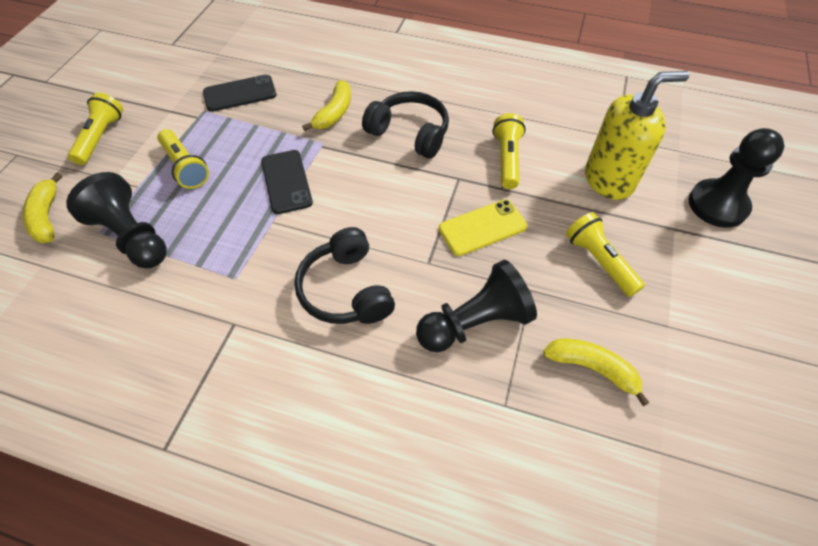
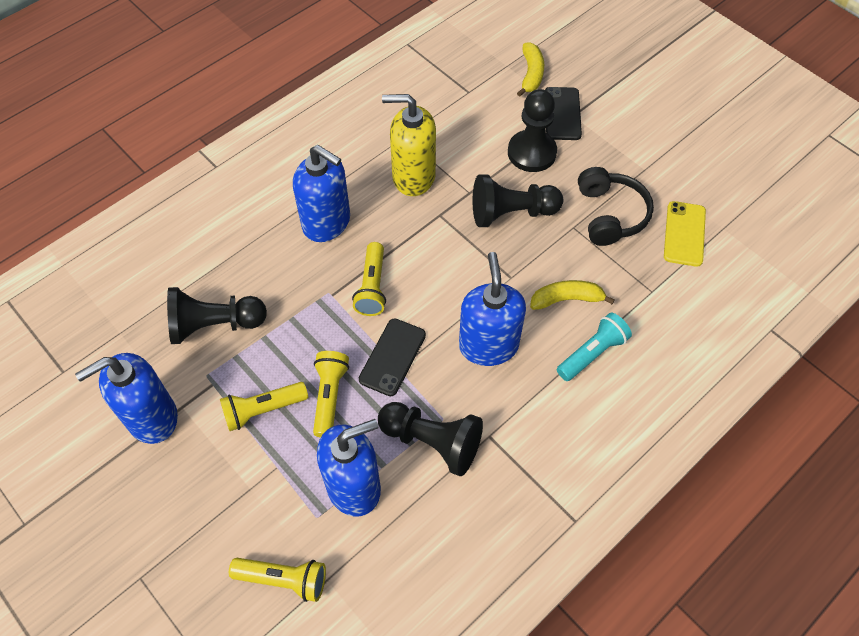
black headphones: [294,227,395,324] [362,91,449,159] = 2 -> [578,167,654,246] = 1
black pawn: [66,172,167,268] [416,260,537,352] [689,128,784,228] = 3 -> [167,287,267,344] [378,402,483,476] [473,174,563,227] [508,89,557,172] = 4
blue soap dispenser: none = 0 -> [75,353,178,444] [293,145,350,242] [317,419,381,517] [459,252,526,366] = 4
turquoise flashlight: none = 0 -> [557,313,632,381] = 1
yellow banana: [23,173,62,243] [302,80,351,131] [543,338,650,406] = 3 -> [517,42,544,97] [530,280,615,310] = 2

